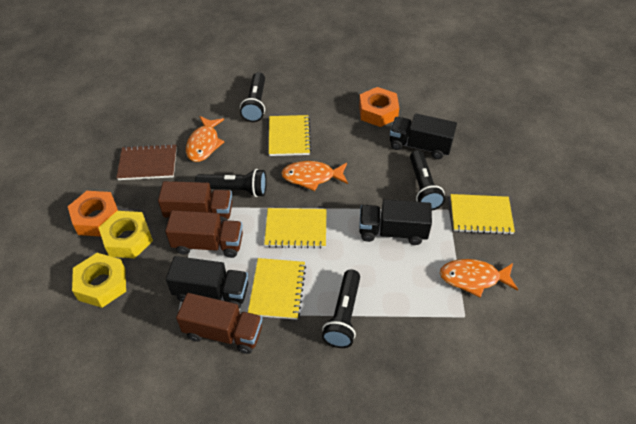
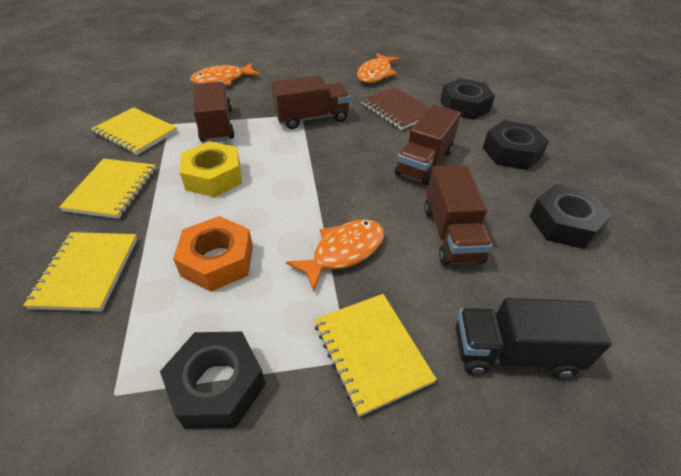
black flashlight: [195,169,267,197] [240,72,265,122] [322,270,360,348] [410,150,445,210] = 4 -> none = 0
black nut: none = 0 -> [160,332,266,429] [440,78,495,120] [483,120,549,170] [529,184,613,249] = 4
black truck: [166,256,248,308] [359,199,432,245] [390,114,457,159] = 3 -> [455,298,612,379] = 1
brown truck: [158,181,232,225] [165,210,243,258] [176,293,263,354] = 3 -> [194,82,234,142] [271,75,350,129] [395,104,461,185] [424,165,492,265] = 4
orange nut: [68,191,118,237] [359,87,399,127] = 2 -> [173,216,253,292] = 1
yellow nut: [72,253,126,308] [98,211,153,258] = 2 -> [180,141,242,197] = 1

